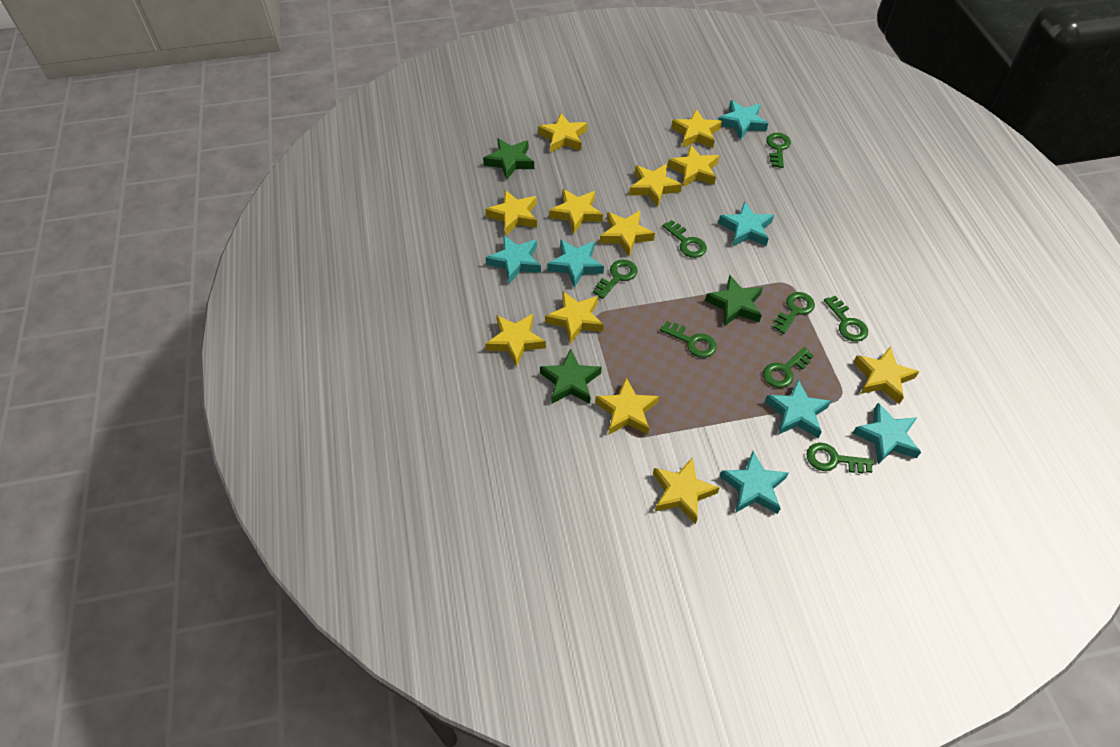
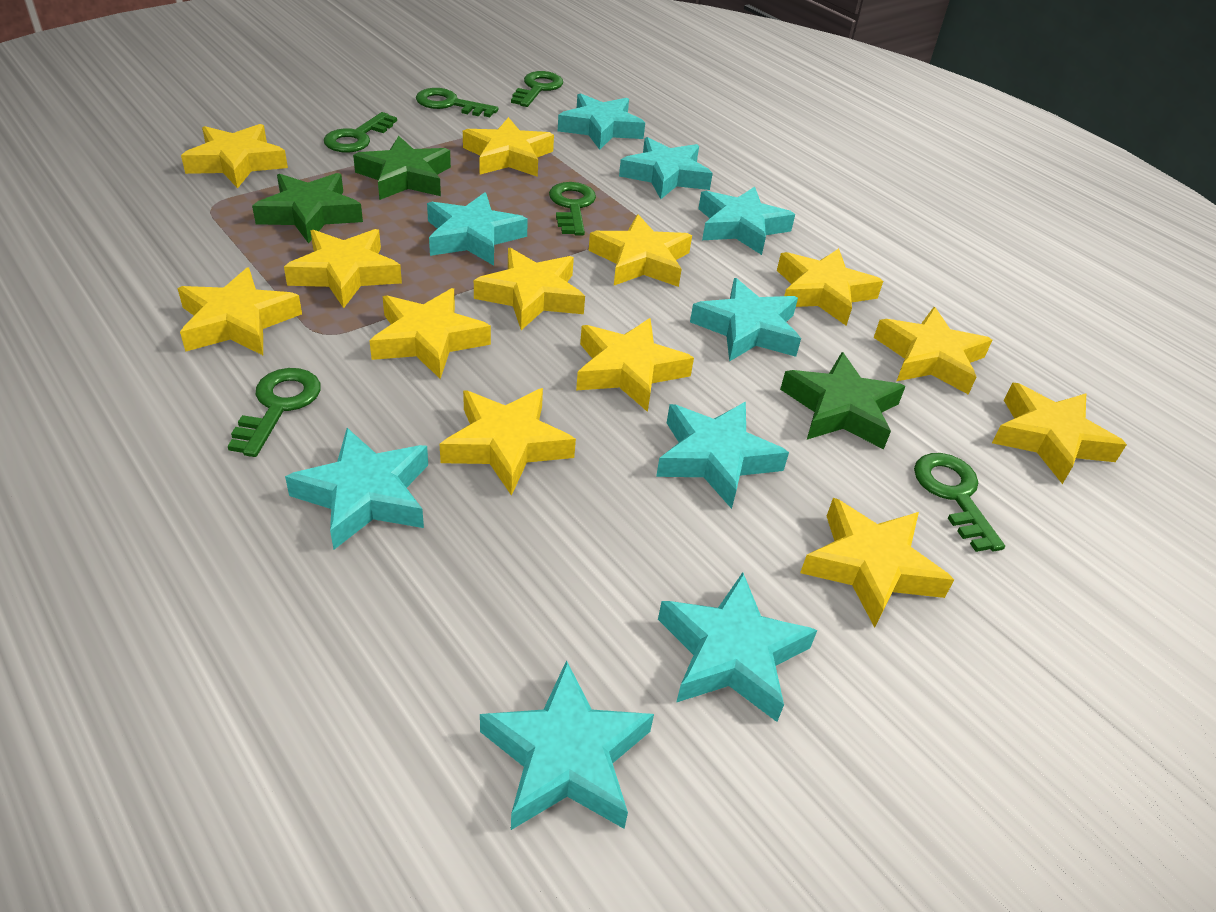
green key: [593,259,638,299] [660,321,717,358] [662,220,707,258] [763,347,814,388] [766,133,791,168] [773,292,815,334] [806,443,873,474] [824,296,868,342] = 8 -> [228,368,321,457] [324,112,397,153] [416,88,498,117] [511,71,563,107] [549,182,596,235] [914,453,1005,552] = 6
turquoise star: [486,235,541,284] [547,240,604,288] [718,100,768,140] [718,201,774,246] [720,451,789,514] [765,379,831,438] [853,403,921,464] = 7 -> [285,428,428,549] [427,192,528,266] [480,660,654,830] [558,93,645,150] [619,137,713,199] [656,402,789,509] [658,572,817,722] [690,278,801,362] [698,187,795,255] = 9
yellow star: [485,190,537,236] [485,314,546,367] [538,113,587,153] [545,292,604,344] [549,189,603,234] [595,378,659,435] [600,211,655,256] [629,164,682,207] [653,457,720,524] [668,145,719,187] [671,109,722,148] [853,347,919,404] = 12 -> [178,268,302,355] [181,124,288,188] [284,229,402,308] [369,288,491,379] [440,388,576,496] [463,117,554,177] [474,248,585,330] [576,318,694,412] [589,214,692,287] [777,248,883,326] [800,498,954,628] [874,307,992,395] [992,383,1127,484] = 13

